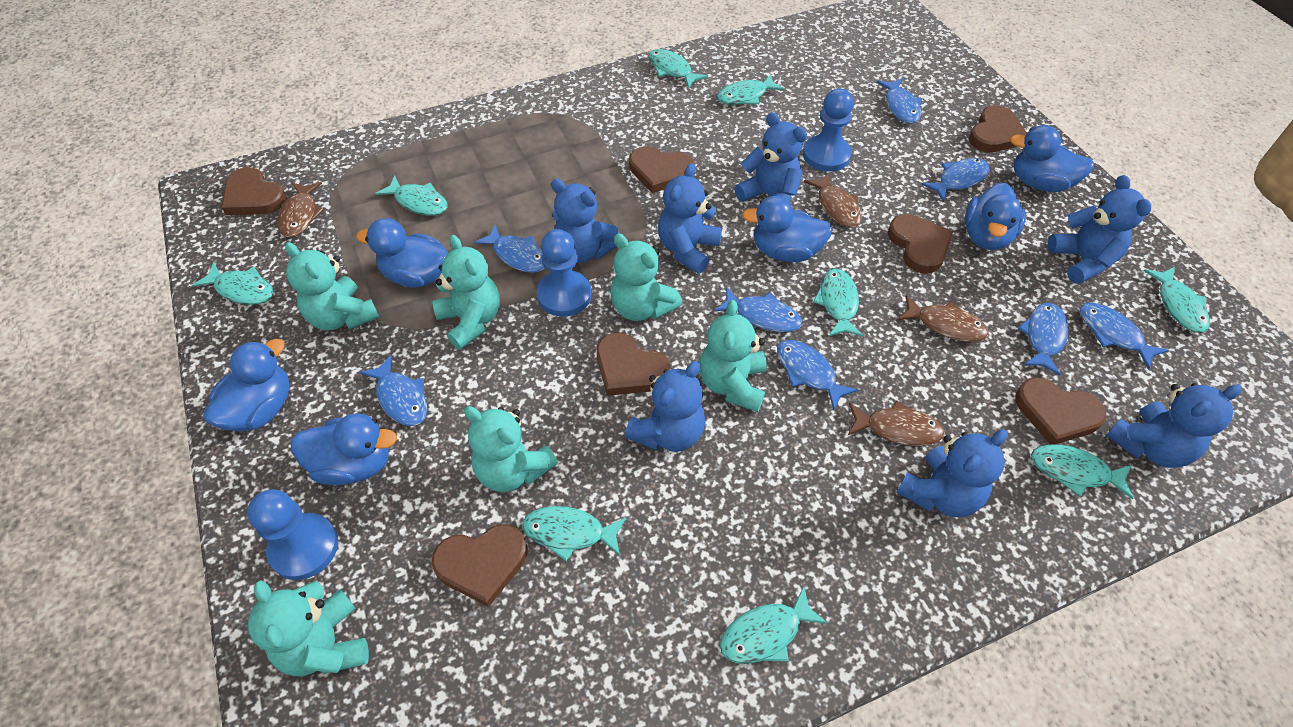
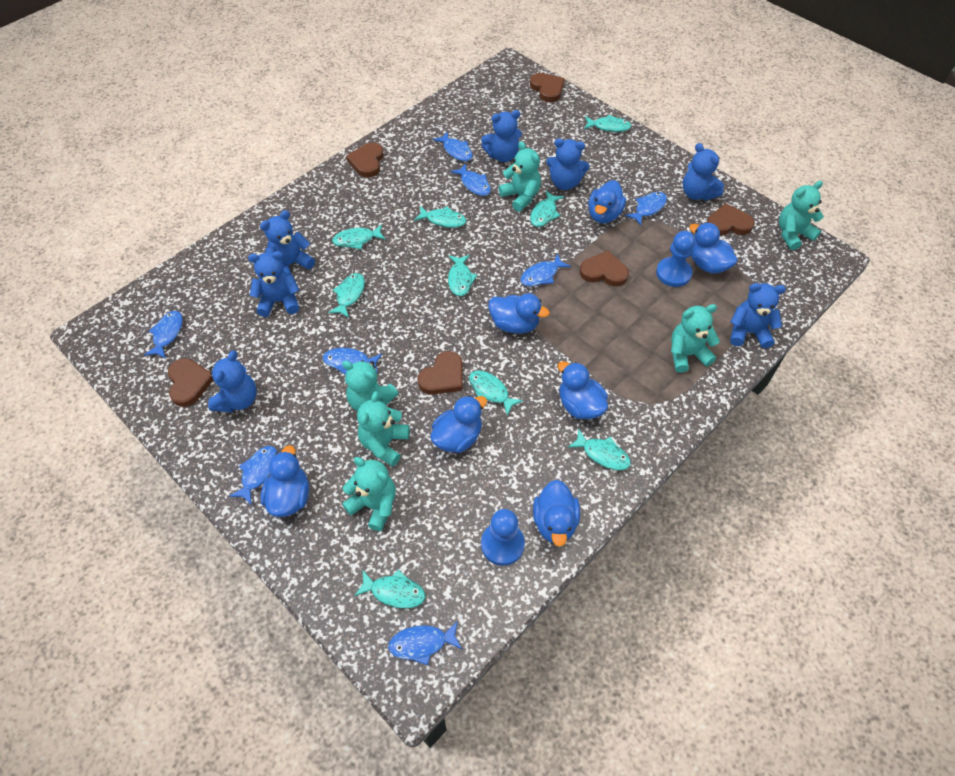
blue duck: [203,339,290,431] [291,413,397,485] [356,218,449,288] [742,196,833,262] [965,183,1026,250] [1010,125,1094,192] = 6 -> [261,445,309,517] [430,395,487,453] [488,293,550,333] [533,480,580,547] [558,361,608,419] [588,180,626,223] [689,222,738,273] = 7
blue pawn: [247,489,338,580] [537,229,592,317] [803,88,854,172] = 3 -> [481,509,525,566] [656,231,695,287] = 2
brown fish: [277,182,324,238] [804,173,862,228] [848,400,945,446] [897,295,989,342] = 4 -> none = 0
brown heart: [222,167,287,215] [432,524,527,607] [596,333,670,396] [629,146,695,193] [888,214,953,274] [969,105,1027,152] [1015,377,1107,445] = 7 -> [168,358,213,407] [346,143,384,178] [417,351,462,395] [530,73,565,102] [580,250,629,286] [707,203,754,236] = 6

